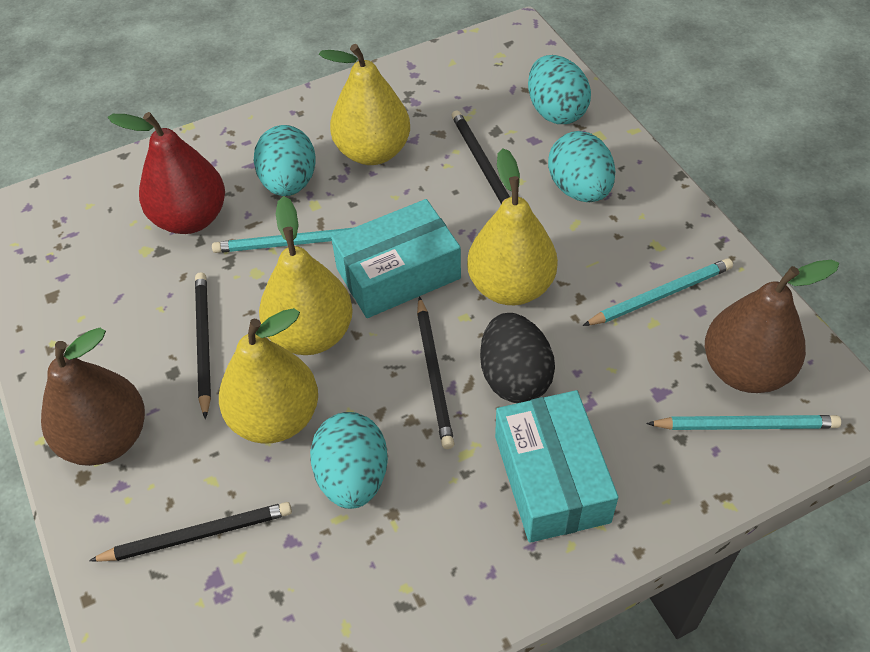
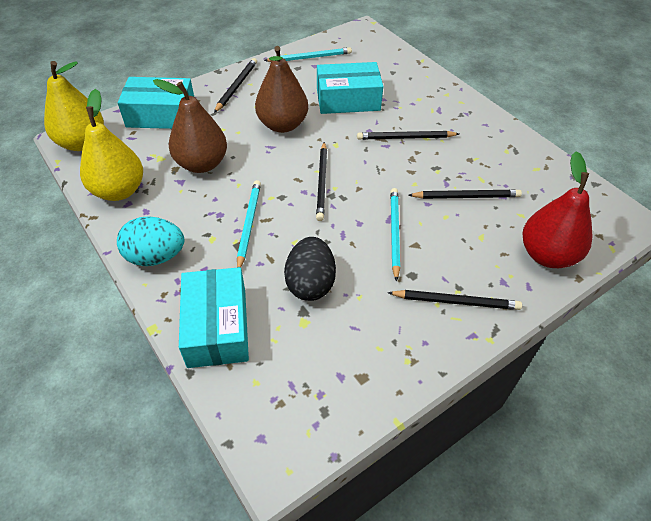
black pencil: [89,502,292,562] [195,273,211,419] [417,296,454,449] [451,110,510,204] = 4 -> [214,58,257,113] [316,142,327,221] [357,131,459,140] [388,290,522,310] [408,190,522,199] = 5
turquoise box: [331,199,461,318] [495,390,619,543] = 2 -> [118,77,194,129] [179,267,249,368] [317,62,383,114] = 3
turquoise egg: [254,125,316,196] [310,412,388,509] [528,55,591,124] [548,131,616,202] = 4 -> [117,216,184,266] = 1
yellow pear: [219,308,318,444] [259,196,353,355] [319,44,410,165] [467,148,558,305] = 4 -> [44,61,104,151] [80,89,143,201] = 2

